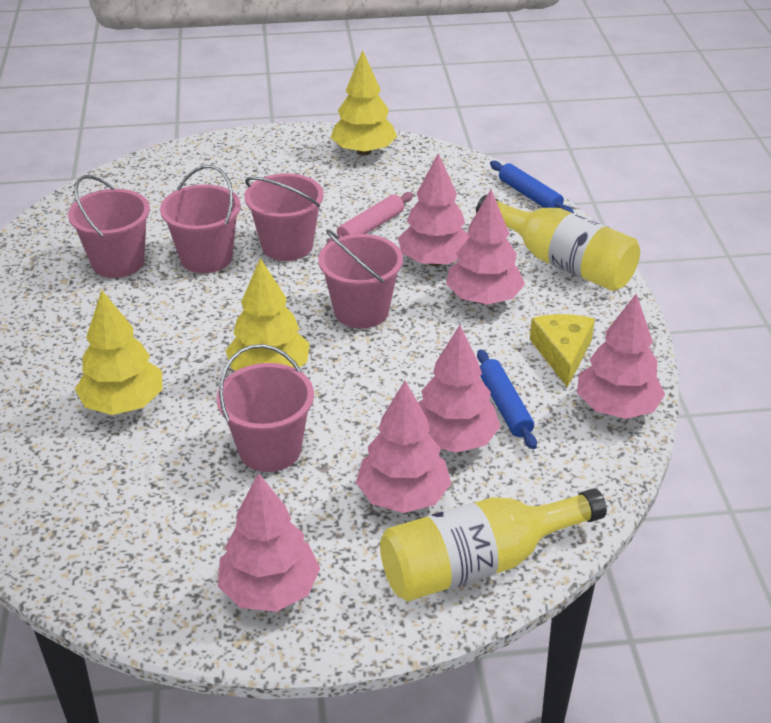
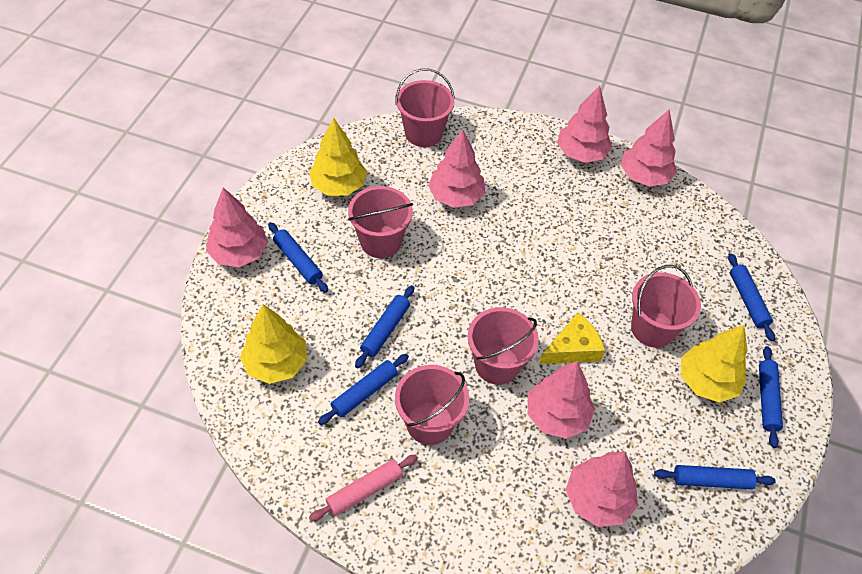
blue rolling pin: [477,350,537,449] [490,161,574,213] = 2 -> [268,222,328,293] [318,354,409,425] [355,285,414,368] [654,465,776,489] [728,253,775,341] [759,346,783,448] = 6
yellow bottle: [380,489,607,601] [476,195,640,291] = 2 -> none = 0

